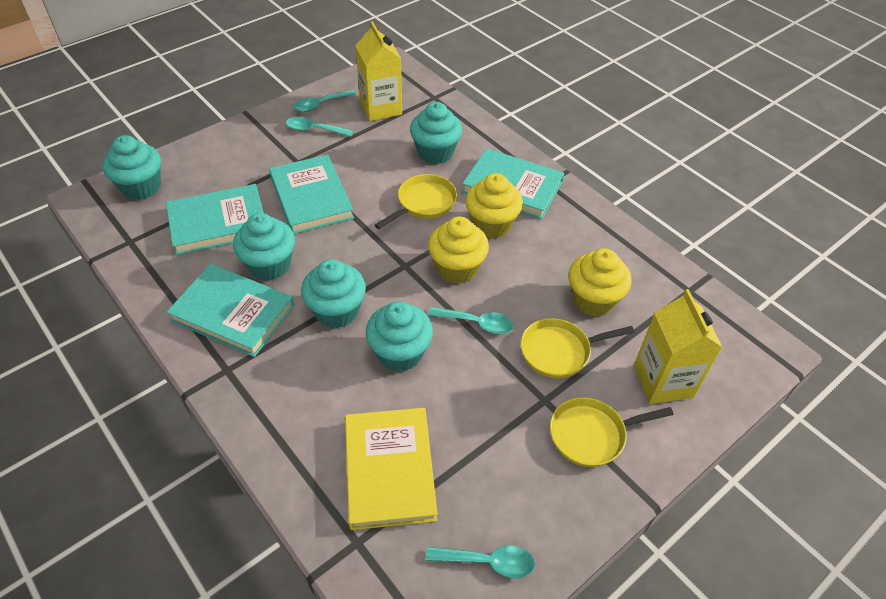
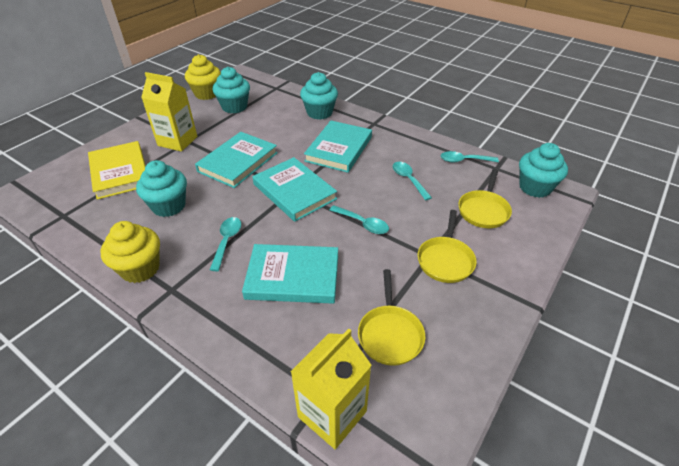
turquoise cupcake: [103,135,161,200] [233,213,295,281] [301,259,366,328] [366,301,433,372] [410,102,462,164] = 5 -> [136,160,187,217] [213,67,250,113] [300,72,338,120] [519,143,568,198] = 4
yellow cupcake: [428,217,489,284] [465,173,523,239] [568,248,632,316] = 3 -> [100,221,160,283] [185,54,221,100] = 2

